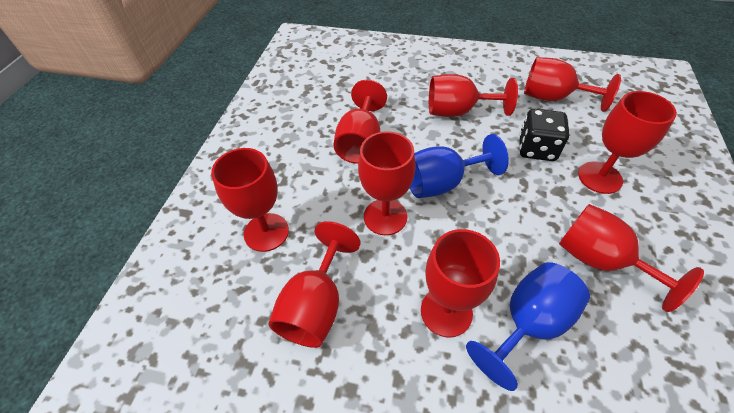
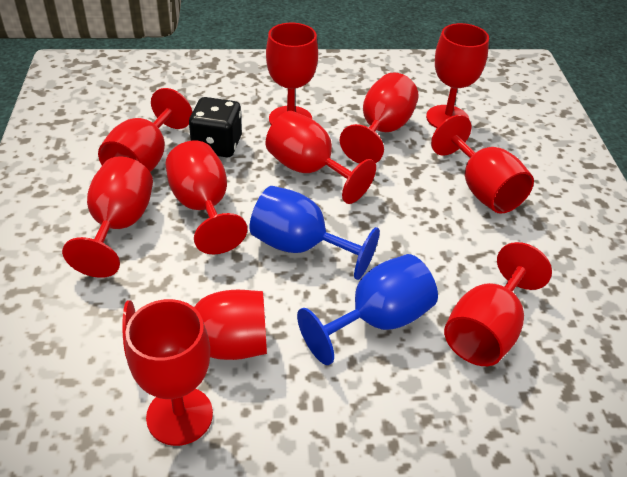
red goblet: [211,148,289,252] [268,221,361,348] [333,80,387,164] [358,131,416,235] [421,229,500,337] [429,74,518,117] [524,57,621,112] [559,204,704,312] [578,91,677,194] = 9 -> [62,156,153,278] [98,88,192,172] [122,290,267,360] [125,299,213,446] [165,141,247,254] [266,23,318,125] [266,111,376,204] [340,72,419,164] [426,23,489,128] [431,115,534,214] [444,242,552,366] = 11

